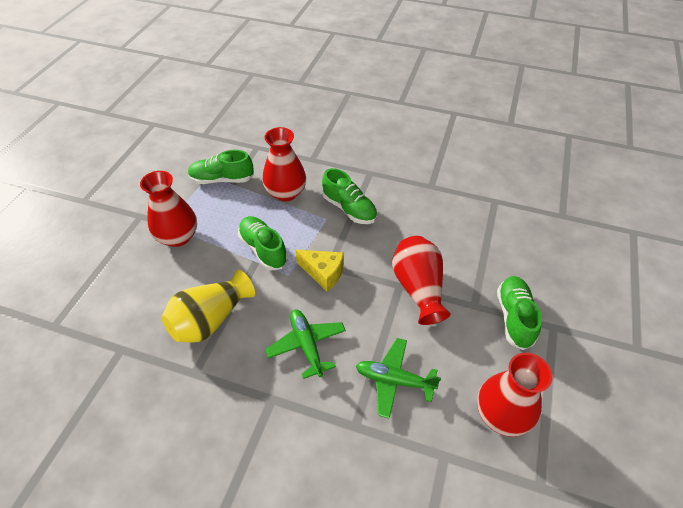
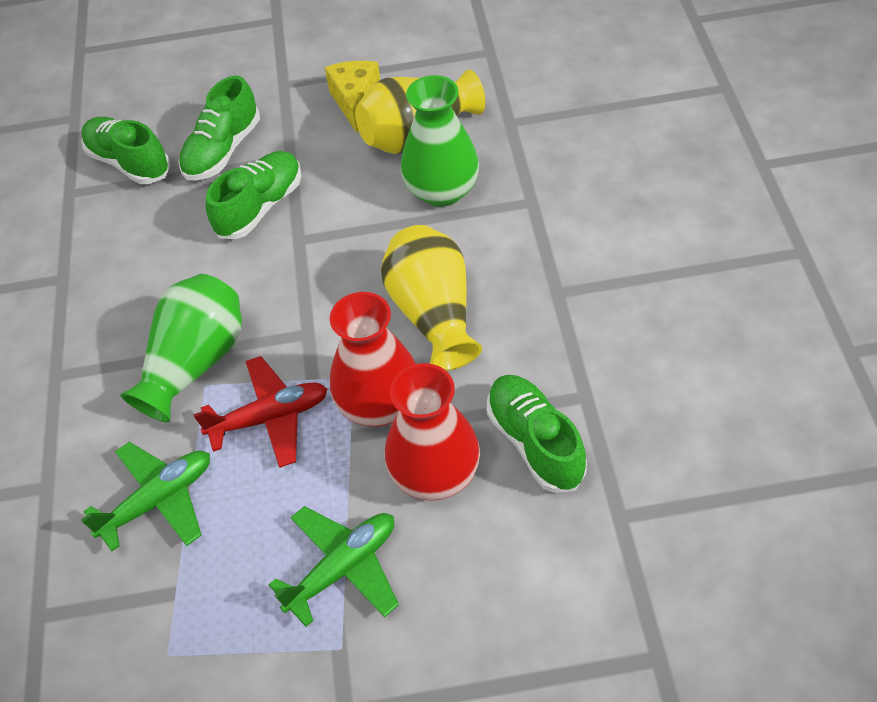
green vase: none = 0 -> [120,274,242,423] [401,75,479,207] = 2
red plane: none = 0 -> [193,356,327,468] = 1
red vase: [140,171,197,247] [262,127,306,201] [392,236,451,325] [477,353,553,437] = 4 -> [330,292,416,427] [385,363,480,501] = 2
yellow vase: [161,270,255,343] = 1 -> [355,70,485,154] [381,225,482,371] = 2

